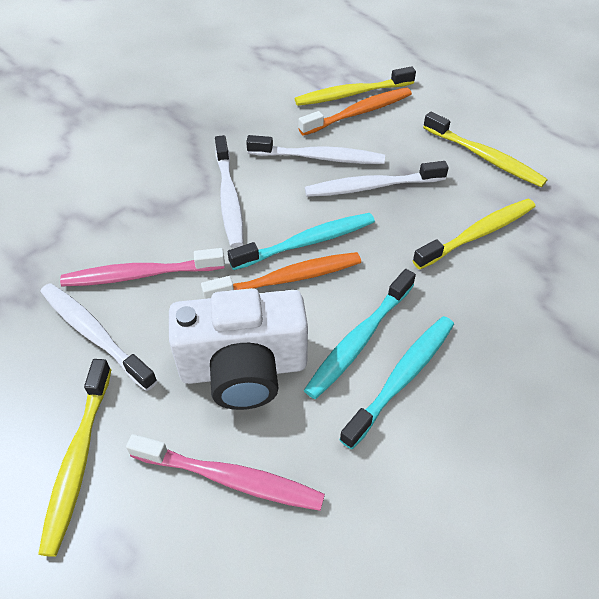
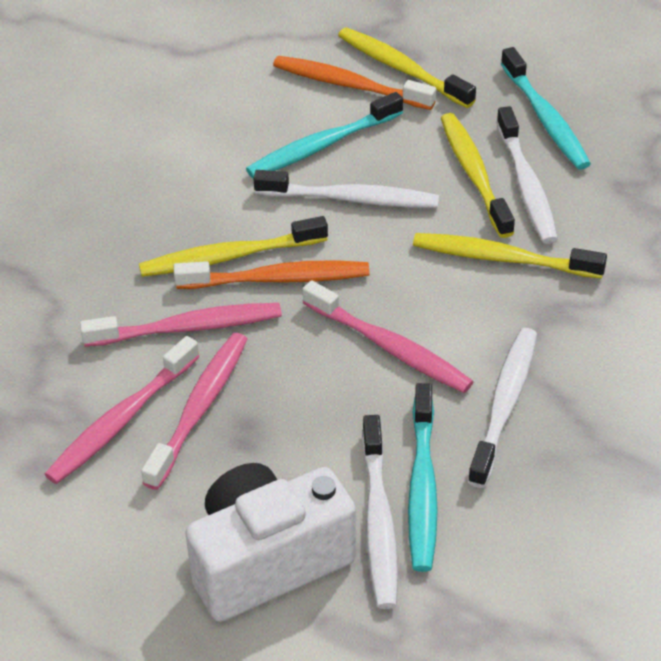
pink toothbrush: [60,248,225,287] [126,434,325,511] = 2 -> [44,336,200,484] [80,303,282,347] [141,333,247,490] [303,280,473,393] = 4

